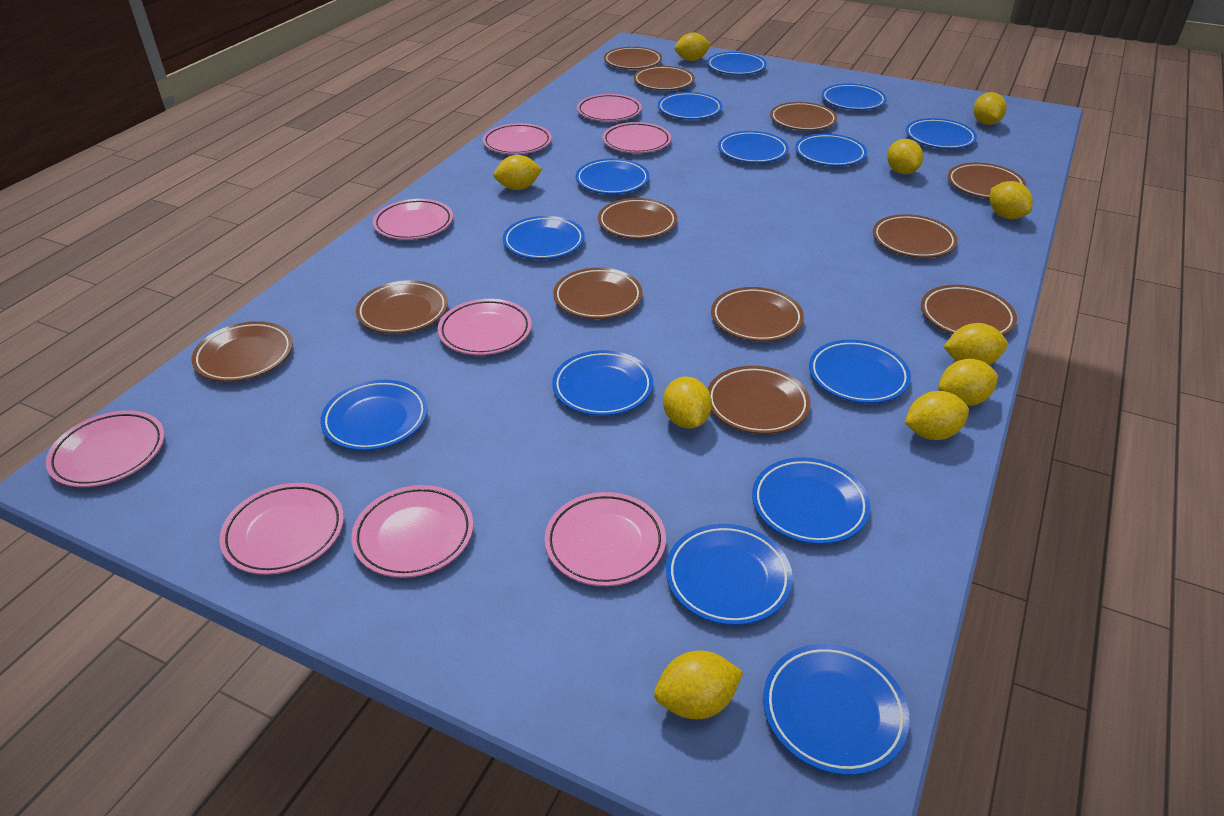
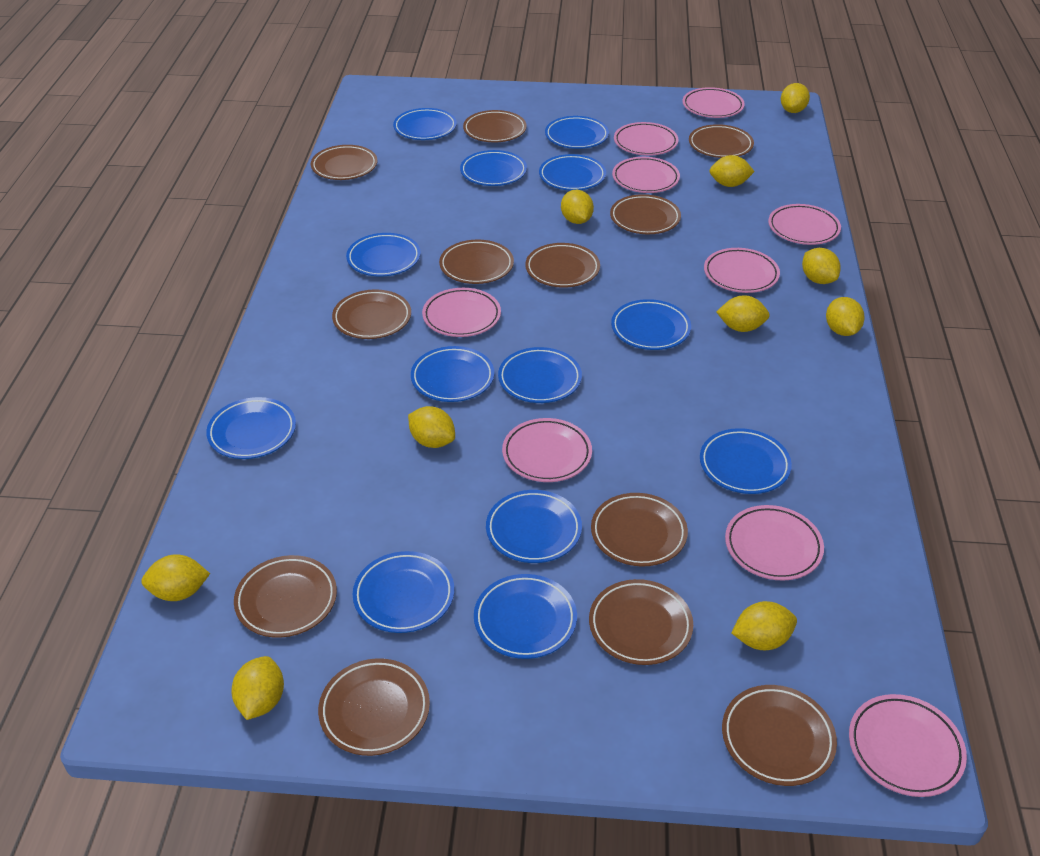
blue plate: [320,380,428,451] [503,216,585,259] [552,350,653,416] [576,159,649,194] [658,92,722,119] [666,524,793,625] [707,52,767,75] [718,131,789,163] [752,457,870,544] [763,644,910,775] [795,134,867,166] [809,340,911,403] [822,84,887,110] [906,118,977,149] = 14 -> [206,397,296,459] [346,233,421,277] [353,551,454,633] [393,108,457,140] [411,346,494,402] [460,150,527,186] [474,574,577,659] [486,490,582,563] [498,347,582,403] [539,154,606,191] [545,116,609,149] [611,299,691,350] [700,428,792,494] = 13

